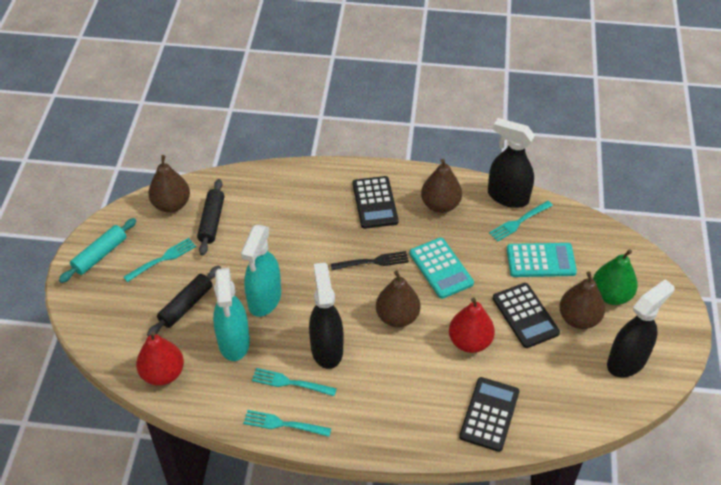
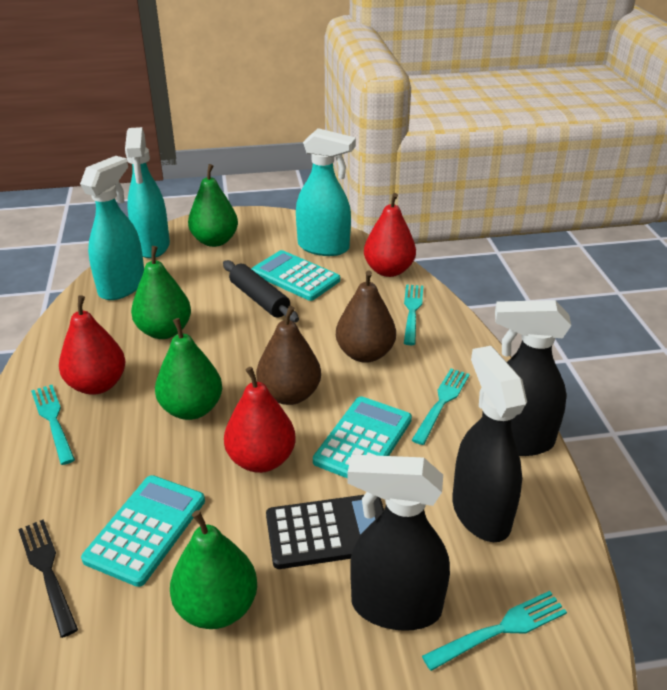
black calculator: [353,176,399,229] [459,377,519,452] [493,283,560,348] = 3 -> [266,495,384,569] = 1
black rolling pin: [147,266,221,336] [197,179,224,255] = 2 -> [223,260,299,322] = 1
brown pear: [148,155,190,213] [376,270,420,328] [421,159,462,213] [559,271,605,329] = 4 -> [256,306,321,405] [336,270,396,363] = 2
green pear: [593,249,638,305] = 1 -> [131,246,191,339] [155,318,222,420] [170,510,257,629] [188,164,238,247] = 4
red pear: [136,331,184,386] [449,297,495,353] = 2 -> [59,295,126,395] [224,367,296,473] [364,193,416,277] = 3
turquoise calculator: [410,237,474,299] [507,243,577,277] = 2 -> [81,475,205,587] [252,250,340,301] [313,396,412,478] = 3
turquoise rolling pin: [59,218,136,283] = 1 -> none = 0
turquoise spray bottle: [213,268,250,361] [241,225,281,317] = 2 -> [80,156,144,300] [125,127,170,258] [296,128,356,256] = 3

